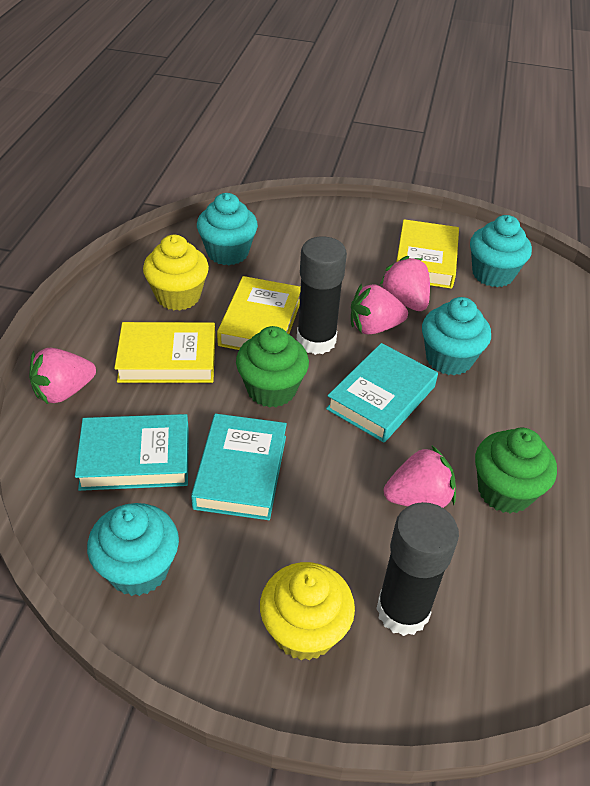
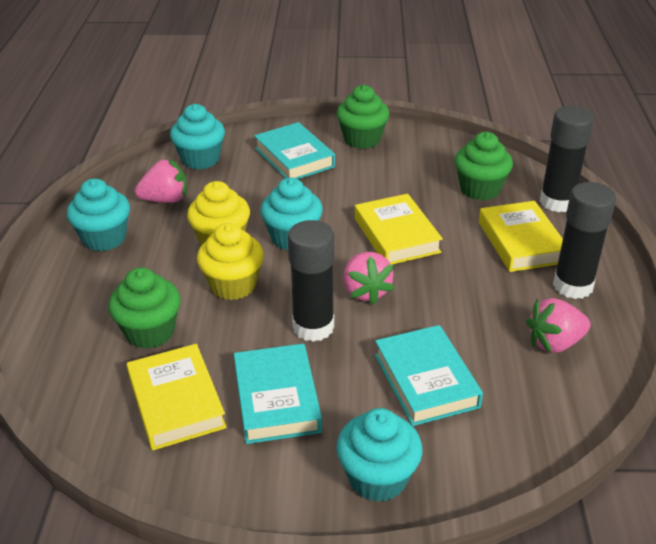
black glue stick: [297,236,347,355] [376,502,459,636] = 2 -> [288,220,335,342] [540,106,594,212] [553,182,616,299] = 3
green cupcake: [236,326,309,407] [475,428,557,514] = 2 -> [108,267,181,349] [336,85,390,149] [454,132,513,201] = 3
pink strawberry: [29,348,96,404] [351,284,408,334] [379,256,430,311] [384,446,456,508] = 4 -> [135,159,187,203] [343,252,395,305] [526,298,591,353] = 3

